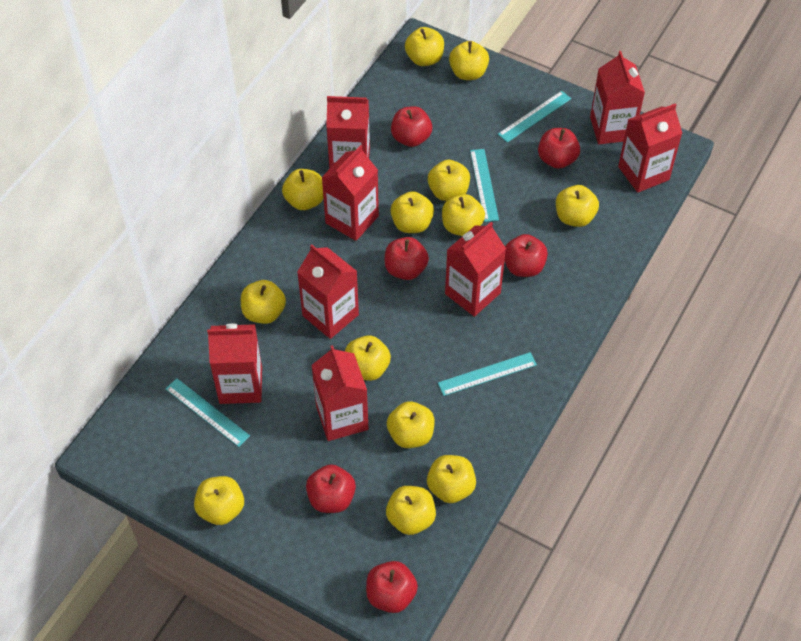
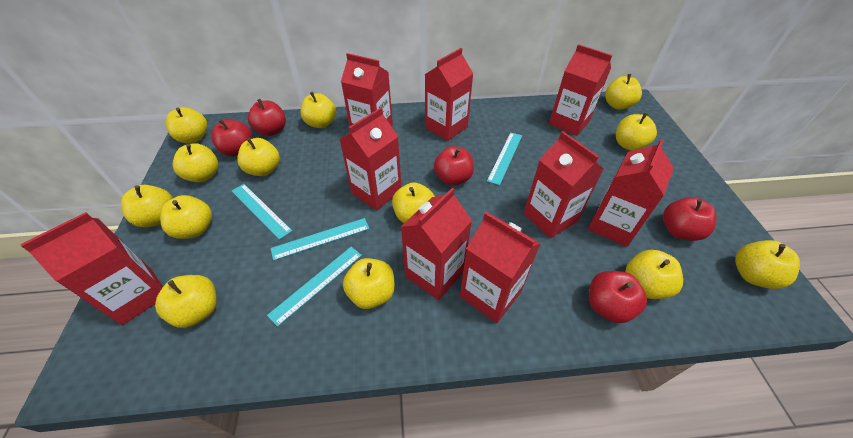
red apple: [306,464,356,513] [366,561,418,613] [385,237,429,280] [391,106,432,147] [504,234,548,277] [538,128,580,169] = 6 -> [211,119,252,156] [248,99,286,136] [434,146,474,185] [589,271,647,323] [663,197,717,241] = 5
red carton: [207,323,262,404] [297,245,359,339] [312,345,369,441] [322,145,379,241] [326,96,370,169] [445,222,506,317] [590,51,645,144] [618,104,682,193] = 8 -> [20,212,163,325] [339,107,402,211] [341,53,393,127] [401,188,472,300] [425,48,473,141] [460,212,541,323] [524,131,604,238] [549,44,612,136] [588,139,674,247] = 9

